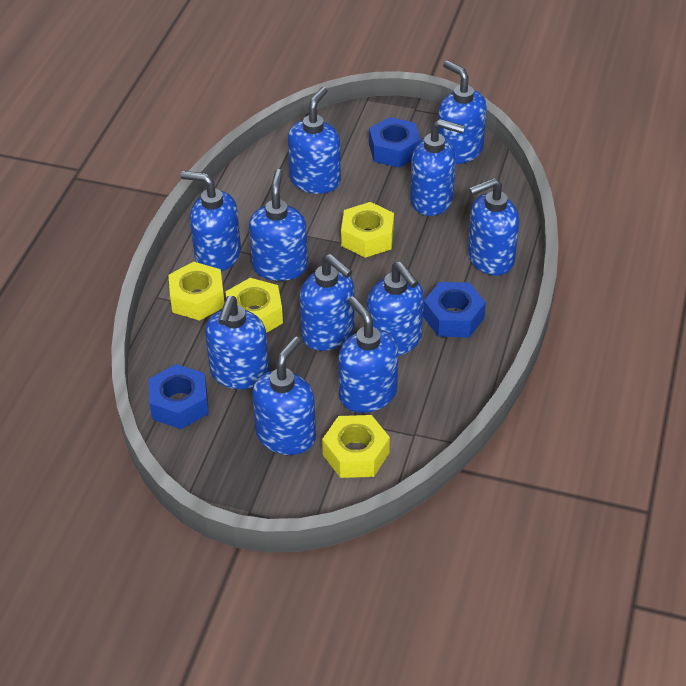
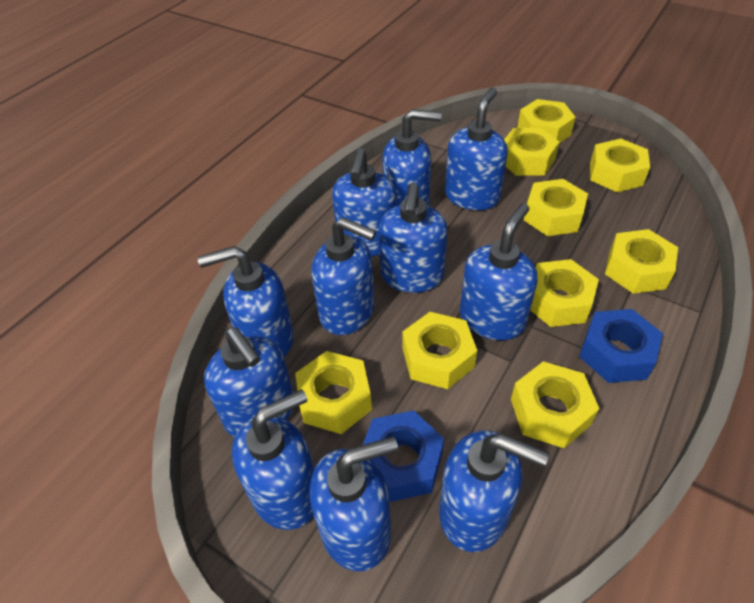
blue nut: [149,364,209,429] [369,117,421,168] [423,282,486,338] = 3 -> [363,410,444,502] [579,309,663,383] = 2
yellow nut: [168,262,224,321] [225,278,283,333] [322,415,390,478] [341,202,394,258] = 4 -> [295,351,372,434] [402,312,477,389] [504,128,560,176] [511,361,599,448] [517,99,576,143] [524,179,588,236] [530,259,599,327] [590,139,650,192] [605,229,678,294] = 9

